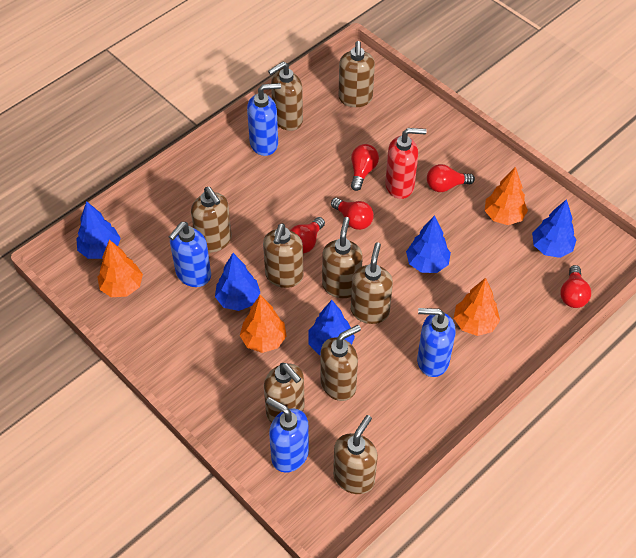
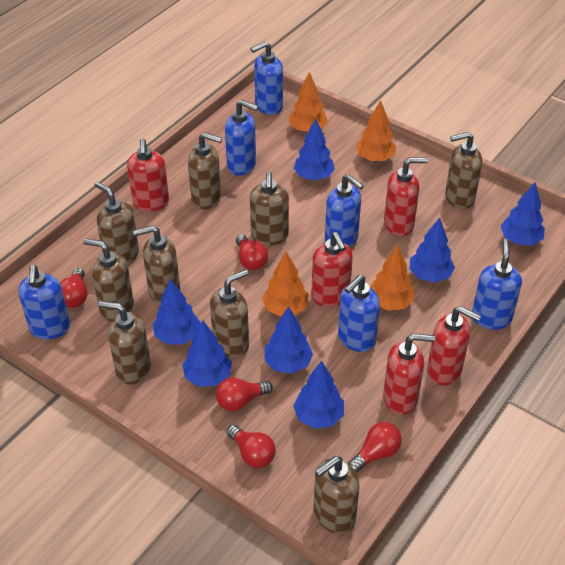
blue soap dispenser: [169,222,211,287] [247,83,281,156] [266,397,309,473] [417,308,456,377] = 4 -> [18,265,70,339] [225,100,258,176] [251,41,283,115] [325,174,364,247] [338,275,380,352] [472,238,522,330] = 6
blue tree: [76,201,121,259] [215,253,260,311] [309,300,355,355] [406,215,451,273] [532,199,576,258] = 5 -> [153,279,201,345] [182,320,232,387] [264,306,313,374] [293,361,344,429] [294,118,335,180] [410,217,455,283] [501,182,545,245] = 7
red soap dispenser: [385,128,426,199] = 1 -> [127,138,169,212] [311,232,353,307] [383,333,435,415] [384,157,428,236] [427,306,481,386] = 5

